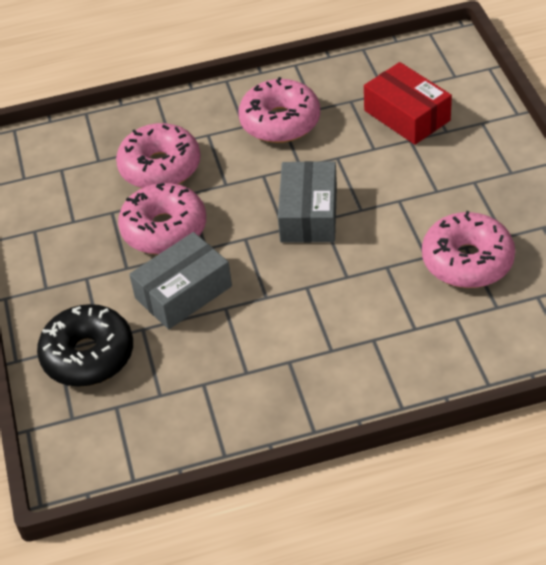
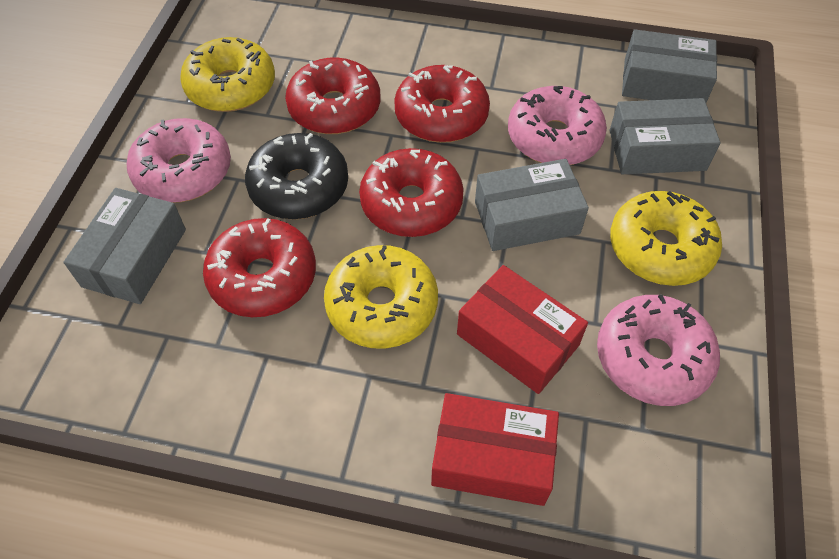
grey box: [129,232,232,329] [278,161,337,243] = 2 -> [63,188,186,304] [475,159,589,251] [610,98,720,174] [622,29,717,103] = 4
pink donut: [116,123,201,188] [118,183,206,255] [238,77,320,143] [422,211,515,288] = 4 -> [127,118,231,203] [508,86,607,165] [597,294,720,406] = 3
red box: [364,62,452,145] = 1 -> [431,393,559,506] [457,265,588,394] = 2
red donut: none = 0 -> [203,218,316,317] [285,57,380,134] [359,148,464,237] [394,65,490,143] = 4
yellow donut: none = 0 -> [180,37,275,112] [324,245,438,349] [610,191,722,286] = 3

